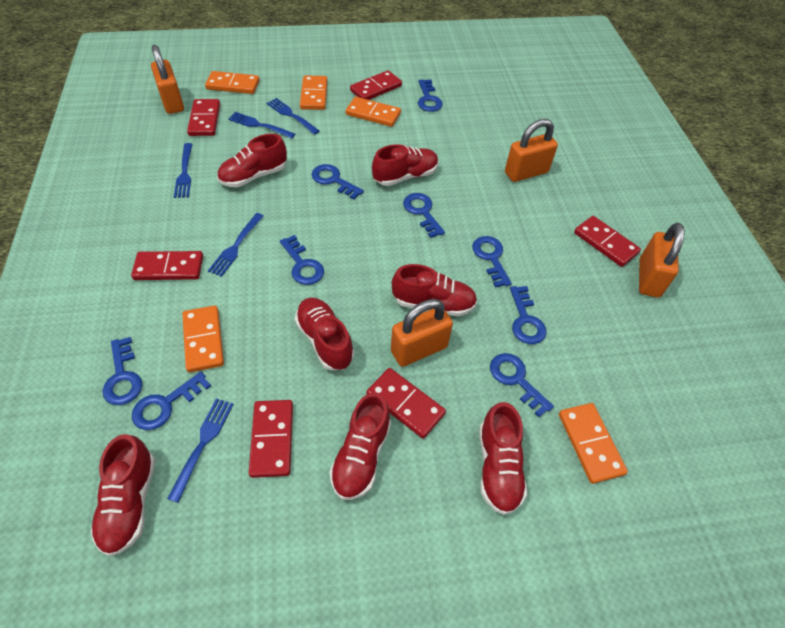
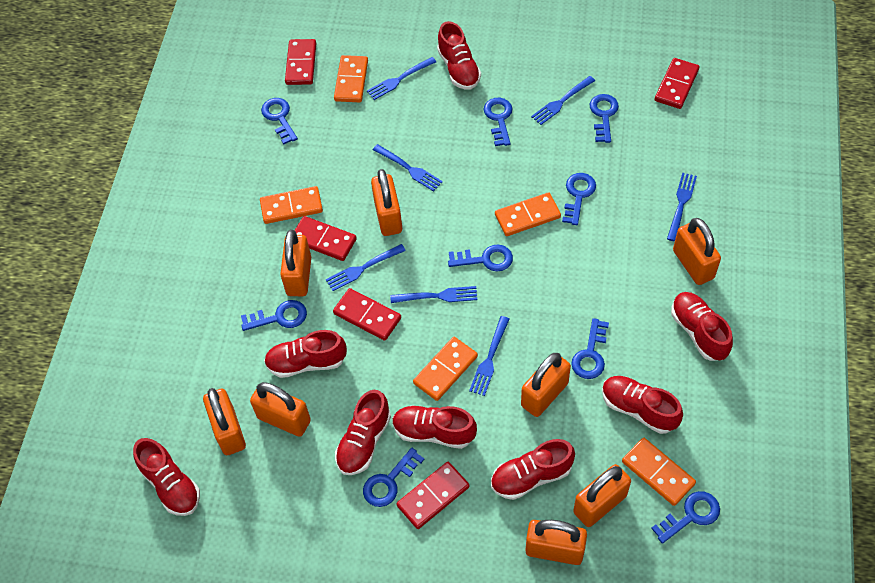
blue fork: [167,398,234,503] [174,143,192,198] [208,213,264,277] [228,112,295,138] [267,98,320,135] = 5 -> [326,244,406,291] [367,57,436,100] [373,144,443,192] [390,286,477,303] [469,316,509,396] [531,76,595,125] [667,173,697,241] = 7
orange padlock: [151,45,184,114] [391,299,453,367] [505,119,558,182] [639,223,685,298] = 4 -> [203,388,246,455] [250,382,311,437] [280,230,311,296] [371,169,402,236] [521,353,571,417] [526,520,587,565] [573,464,631,527] [673,218,721,285] = 8
red domino: [131,251,203,280] [187,99,220,136] [249,400,293,478] [350,70,402,100] [366,368,446,439] [574,216,641,267] = 6 -> [285,39,316,85] [294,216,357,261] [333,288,401,341] [396,462,469,529] [655,58,699,109] = 5
red shoe: [90,434,155,556] [217,134,287,187] [295,298,354,370] [329,393,391,500] [372,144,439,186] [392,264,477,316] [479,402,527,515] = 7 -> [133,438,200,516] [264,330,347,378] [335,390,391,475] [392,405,477,449] [437,21,481,90] [491,439,575,500] [602,376,683,434] [671,292,733,361] = 8

